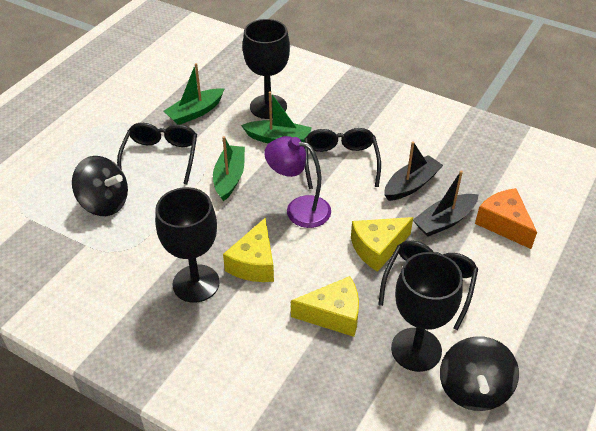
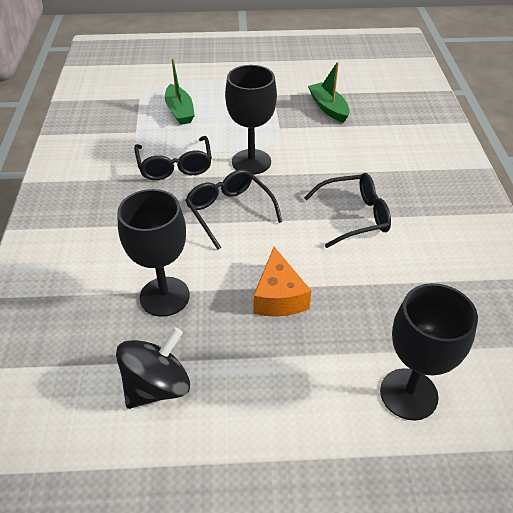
black boat: [384,141,443,201] [413,170,478,236] = 2 -> none = 0
black spinning top: [72,156,128,216] [440,336,519,411] = 2 -> [116,328,190,409] = 1
green boat: [164,63,224,124] [213,136,245,201] [241,91,312,144] = 3 -> [165,58,195,125] [308,62,350,123] = 2
purple lamp: [264,136,331,228] = 1 -> none = 0
yellow cheese: [223,218,274,282] [291,276,359,337] [351,217,413,272] = 3 -> none = 0

